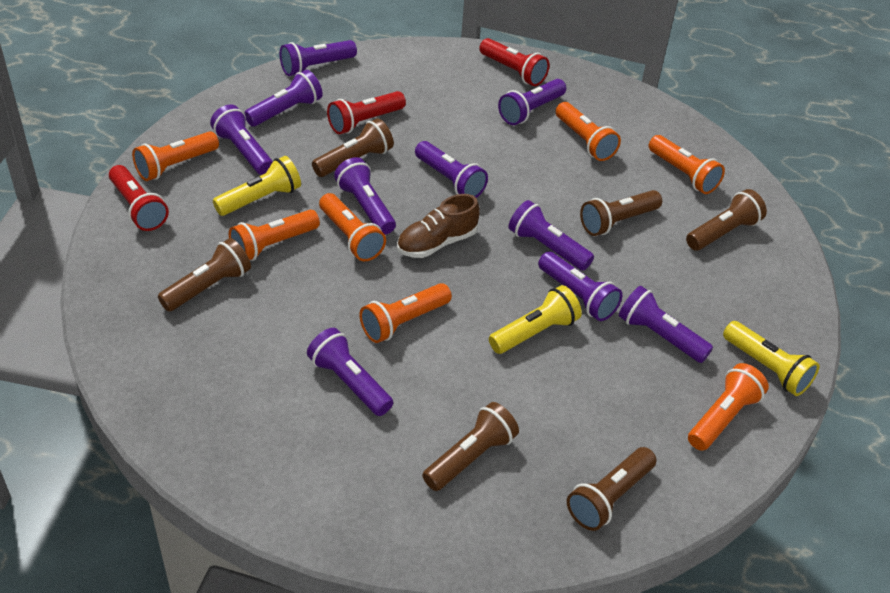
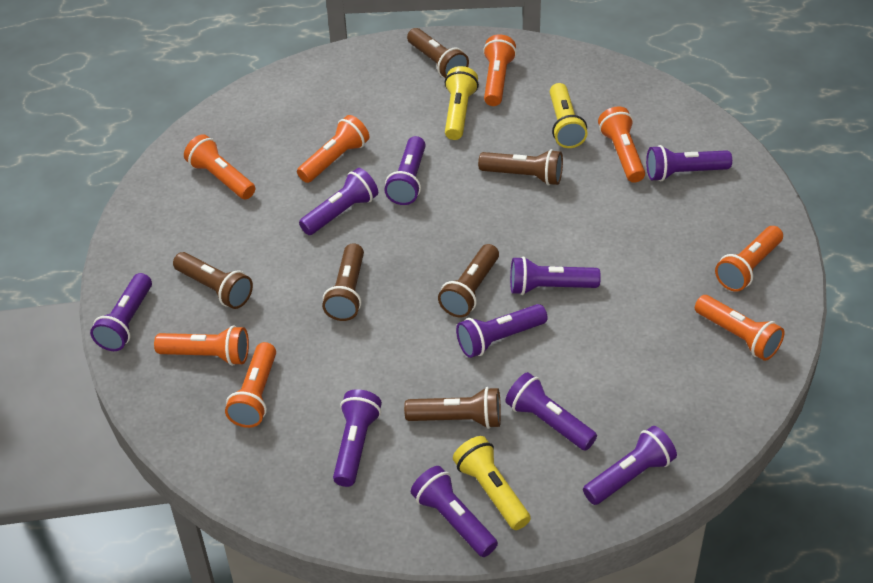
brown shoe: [397,194,480,258] = 1 -> none = 0
orange flashlight: [132,131,219,181] [229,210,320,261] [319,193,386,261] [360,283,452,343] [556,102,621,161] [649,135,725,194] [688,363,769,451] = 7 -> [154,326,249,366] [184,134,255,199] [225,342,276,428] [297,115,369,183] [483,34,517,106] [598,106,645,183] [695,295,785,361] [715,226,783,292] = 8
red flashlight: [109,165,169,231] [327,91,406,134] [479,38,550,86] = 3 -> none = 0

